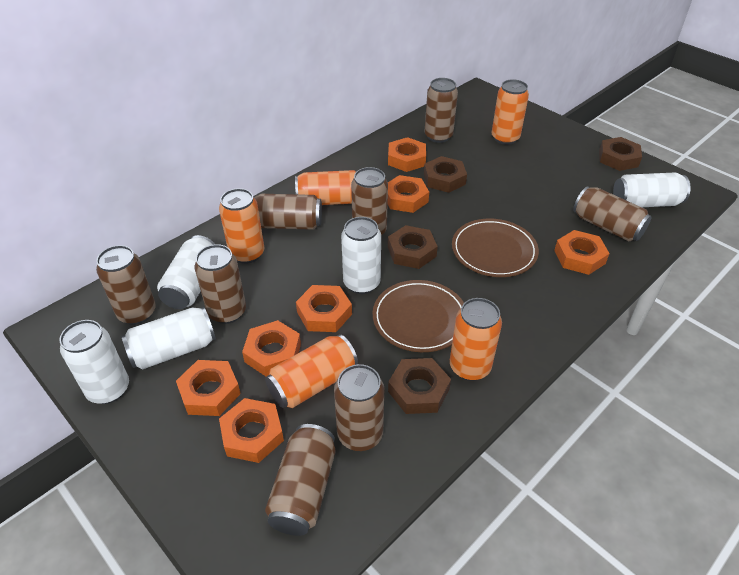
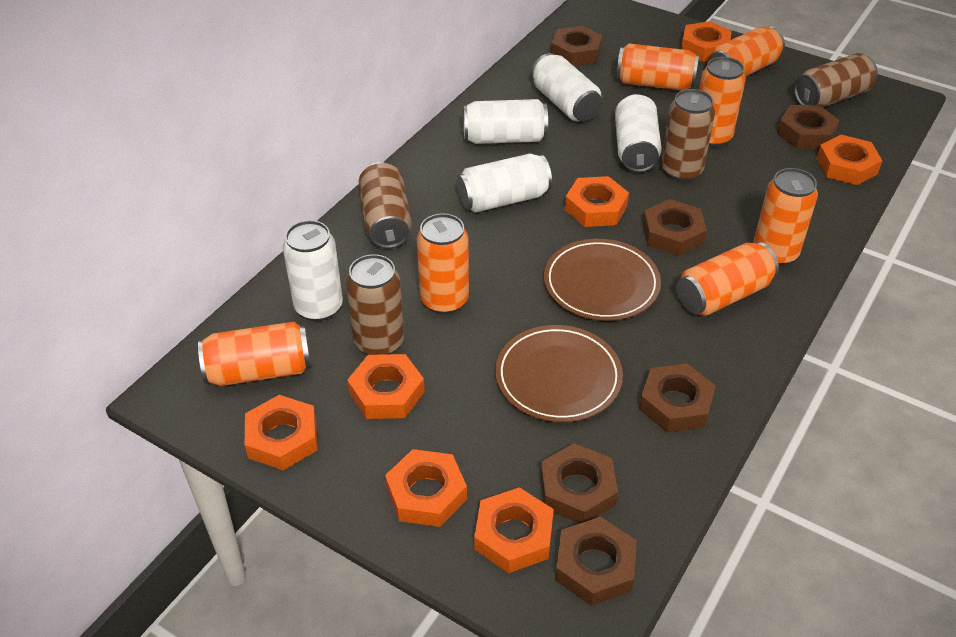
brown can: [96,245,156,325] [195,244,246,324] [253,194,322,230] [265,424,336,536] [334,364,384,451] [351,167,388,236] [424,78,458,143] [573,186,652,241] = 8 -> [346,254,404,355] [358,162,412,249] [661,89,715,182] [794,53,878,108] = 4
brown nut: [388,225,438,269] [388,358,451,414] [424,156,467,193] [599,137,642,171] = 4 -> [540,443,618,524] [551,26,603,66] [555,517,637,606] [639,363,716,433] [643,199,707,256] [777,105,840,149] = 6
orange can: [219,188,264,264] [265,334,358,408] [295,170,356,205] [450,298,502,381] [492,79,529,145] = 5 -> [198,322,311,386] [417,213,469,314] [616,43,699,91] [677,242,779,316] [699,57,746,147] [709,26,785,77] [753,168,818,266] = 7

